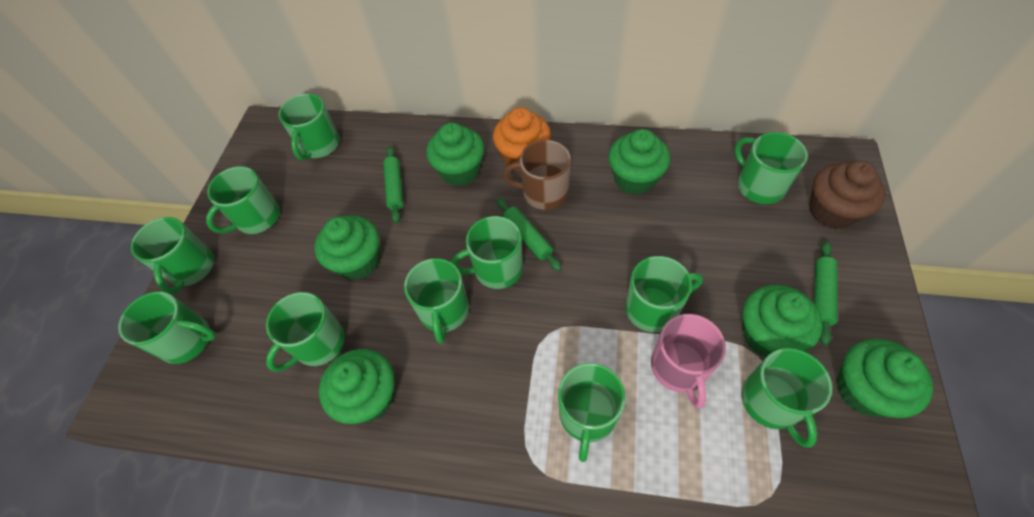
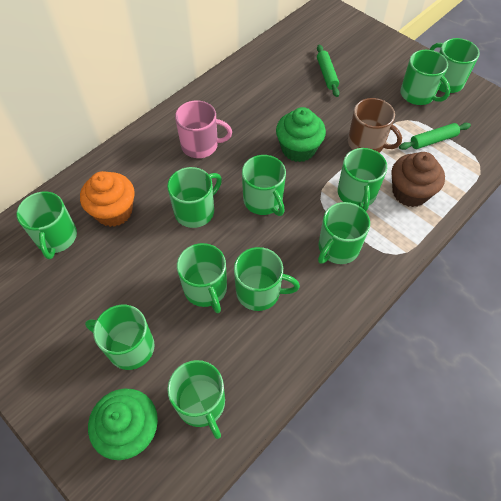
green cupcake: [314,215,380,280] [319,349,395,424] [426,122,484,186] [608,129,670,195] [742,285,823,357] [836,339,933,418] = 6 -> [88,389,158,460] [276,107,326,162] = 2
green rolling pin: [383,146,403,223] [497,198,562,271] [814,241,837,345] = 3 -> [317,44,340,97] [399,123,471,150] = 2

